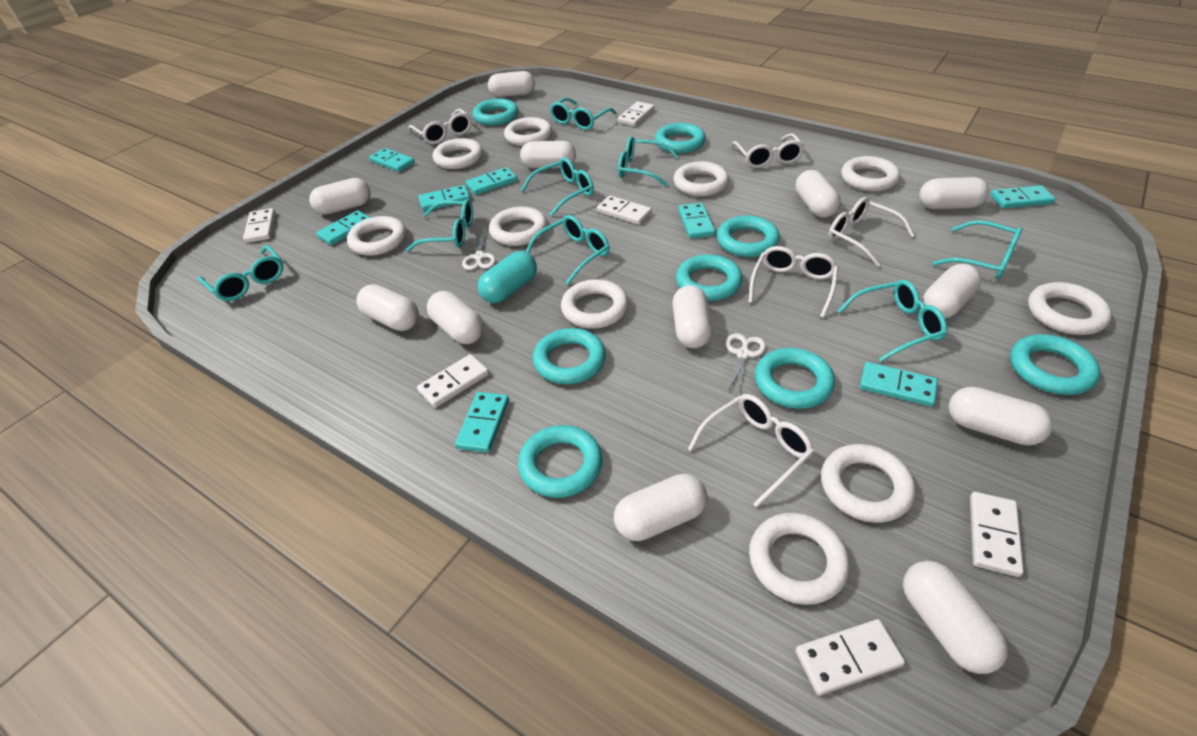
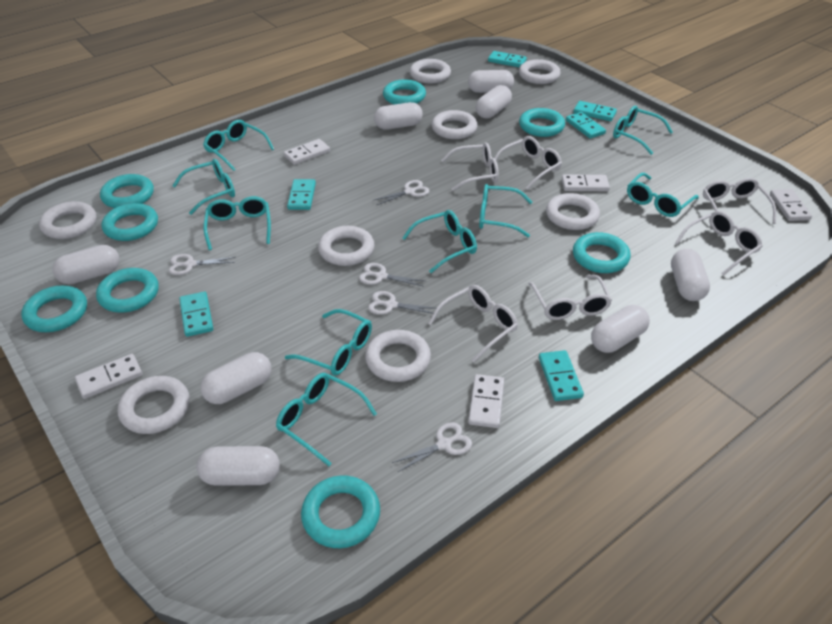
turquoise capsule: [478,251,537,303] = 1 -> none = 0
turquoise domino: [316,210,371,245] [369,148,415,172] [419,185,470,211] [455,392,509,453] [466,167,517,195] [678,203,715,239] [860,362,938,407] [990,185,1056,209] = 8 -> [179,292,213,337] [287,179,316,210] [488,51,527,67] [539,350,584,401] [566,112,606,139] [573,101,617,121] = 6
turquoise glasses: [198,245,283,301] [406,199,473,252] [521,158,594,216] [526,215,610,285] [550,98,617,130] [618,136,678,186] [838,280,947,362] [932,220,1022,279] = 8 -> [172,159,235,215] [203,120,274,171] [204,196,271,250] [276,373,377,466] [285,309,372,375] [403,210,477,273] [479,184,532,237] [613,106,673,155] [627,173,699,217] = 9
white capsule: [309,178,371,214] [356,284,419,331] [427,291,484,344] [488,71,535,97] [520,141,576,168] [614,474,707,541] [672,285,713,348] [795,170,841,218] [903,561,1008,674] [919,177,989,209] [922,264,981,318] [948,387,1053,446] = 12 -> [52,245,120,284] [197,446,280,486] [201,352,272,404] [374,102,423,130] [468,70,514,93] [476,85,512,119] [591,305,650,353] [671,249,710,301] = 8
white domino: [243,208,276,243] [417,354,489,408] [597,195,652,225] [617,101,655,126] [795,619,905,696] [970,492,1024,577] = 6 -> [75,354,142,399] [284,139,330,165] [468,374,504,428] [562,175,610,191] [770,189,812,221] = 5
white glasses: [408,109,471,144] [688,394,814,507] [731,133,805,168] [749,246,838,318] [828,197,915,267] = 5 -> [428,285,518,362] [441,142,499,191] [494,136,562,189] [529,275,612,320] [675,211,763,276] [703,178,776,224] = 6
white ring: [347,216,406,256] [433,138,483,169] [489,207,547,246] [504,117,552,146] [561,279,629,329] [673,161,729,196] [749,513,850,605] [821,444,916,523] [841,156,900,192] [1028,282,1112,335] = 10 -> [39,201,96,239] [118,376,190,434] [318,226,375,266] [365,330,431,382] [410,59,451,83] [431,110,478,139] [519,59,561,84] [546,193,600,230] = 8
white scissors: [462,229,496,270] [726,333,766,395] = 2 -> [169,254,236,275] [359,263,425,287] [368,291,436,315] [374,180,429,205] [392,422,472,472] = 5

